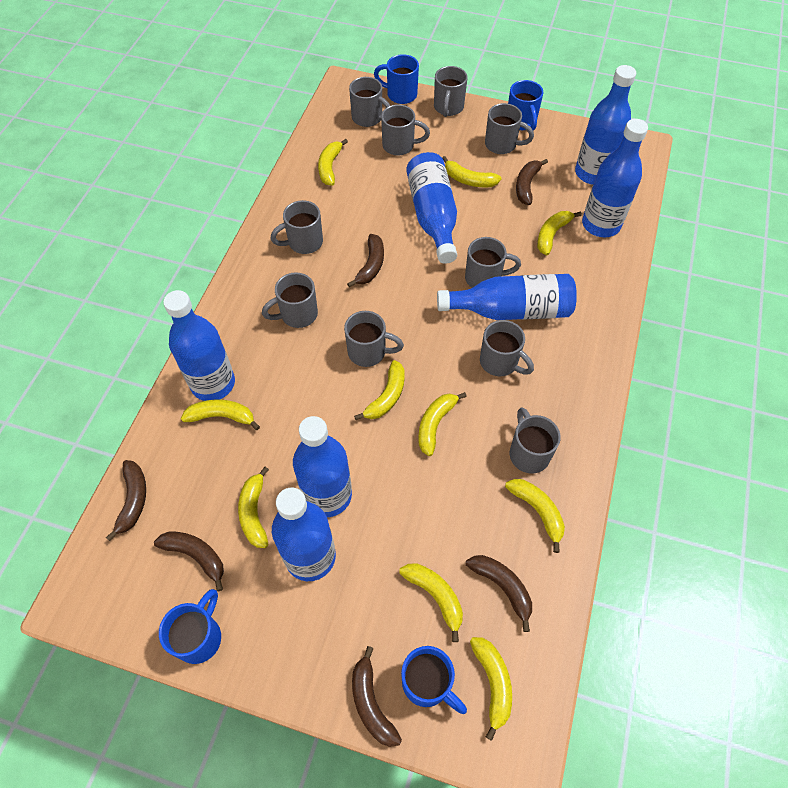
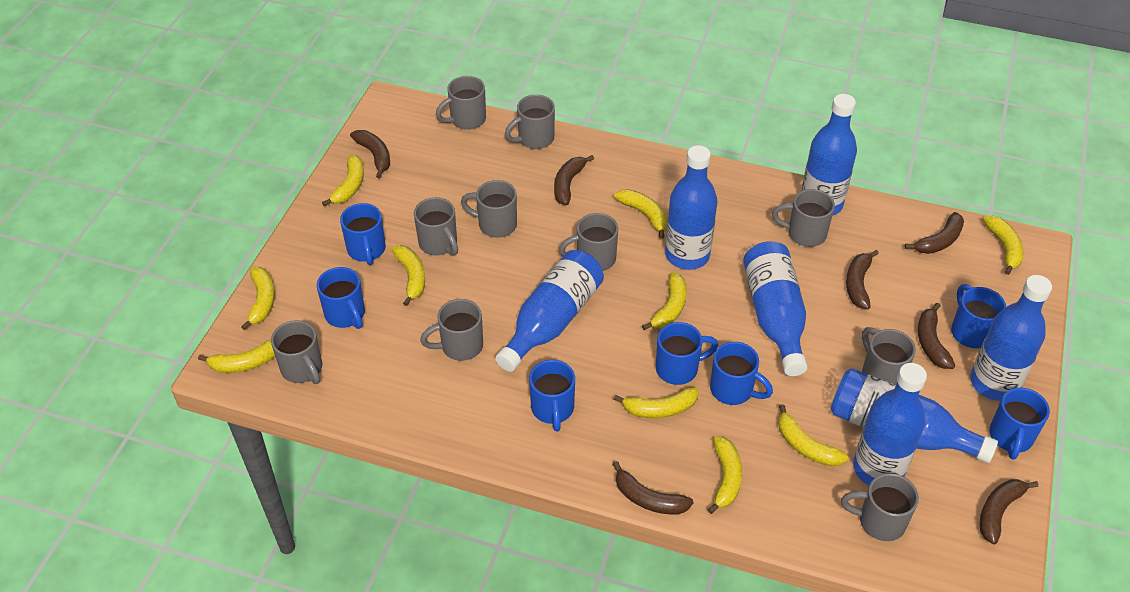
blue mug: [159,589,221,664] [374,54,419,104] [401,646,467,714] [508,80,543,131] = 4 -> [317,267,365,329] [340,203,386,265] [529,360,575,432] [656,322,718,385] [710,342,773,405] [951,284,1006,348] [989,388,1050,460] = 7
brown banana: [106,460,146,541] [154,531,224,591] [347,234,384,287] [352,646,402,747] [466,555,532,632] [516,159,548,205] = 6 -> [350,130,390,178] [554,155,594,205] [613,461,694,515] [846,250,879,309] [905,212,964,254] [918,303,955,369] [980,479,1038,545] = 7

